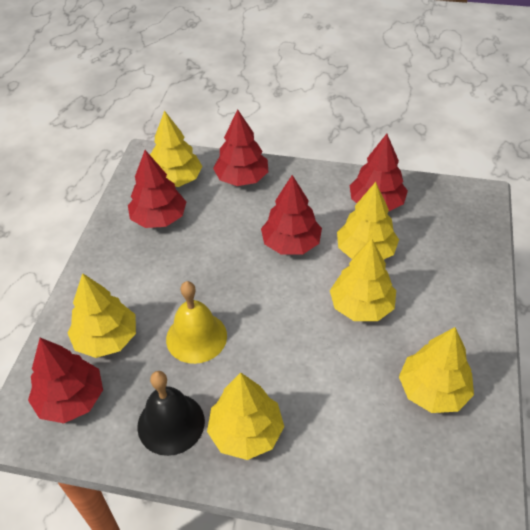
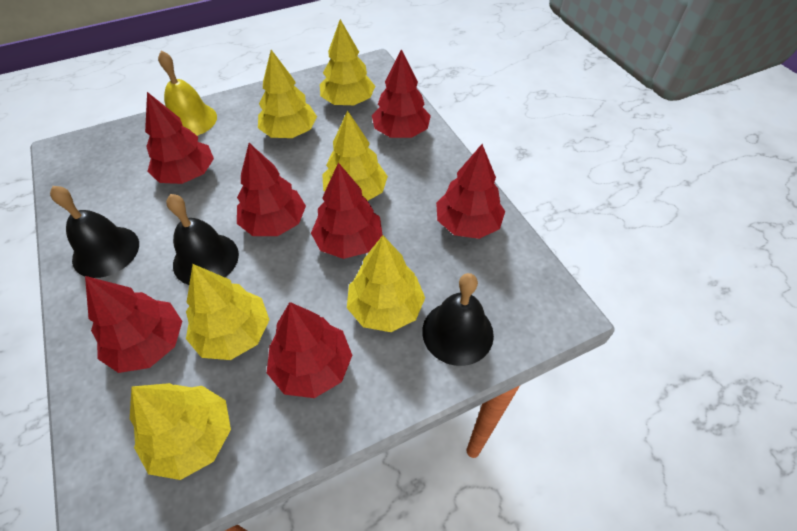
black bell: [137,371,205,456] = 1 -> [50,186,139,278] [166,194,239,285] [422,273,494,366] = 3
red tree: [28,338,103,423] [128,150,186,228] [213,109,268,186] [261,175,322,255] [349,134,408,212] = 5 -> [85,276,182,373] [145,92,214,184] [237,143,306,236] [267,302,352,398] [311,163,382,259] [372,49,431,138] [436,144,505,239] = 7

